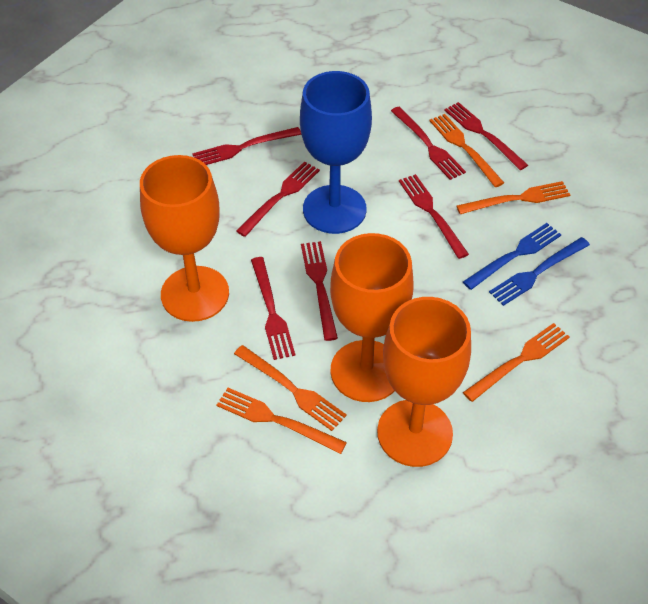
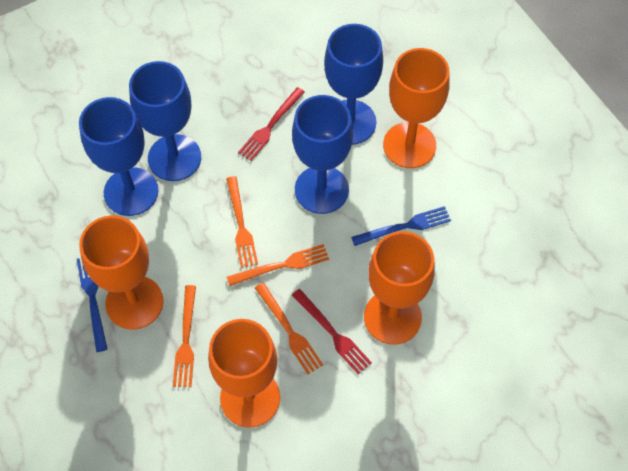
blue goblet: [300,71,372,234] = 1 -> [79,97,159,216] [129,61,201,181] [292,95,353,214] [324,24,383,145] = 4
orange fork: [216,388,347,454] [234,345,347,431] [429,114,504,187] [456,181,570,214] [463,323,569,402] = 5 -> [173,285,196,387] [226,176,258,268] [227,244,329,286] [255,283,323,374] = 4
orange goblet: [140,155,229,322] [330,233,413,402] [377,297,471,467] = 3 -> [79,216,164,330] [208,319,280,428] [364,231,435,345] [383,48,450,168] = 4
red fork: [192,127,302,165] [236,161,320,237] [251,257,295,360] [301,241,338,341] [391,107,466,180] [399,174,469,259] [444,102,528,170] = 7 -> [238,87,305,161] [292,289,372,374] = 2

